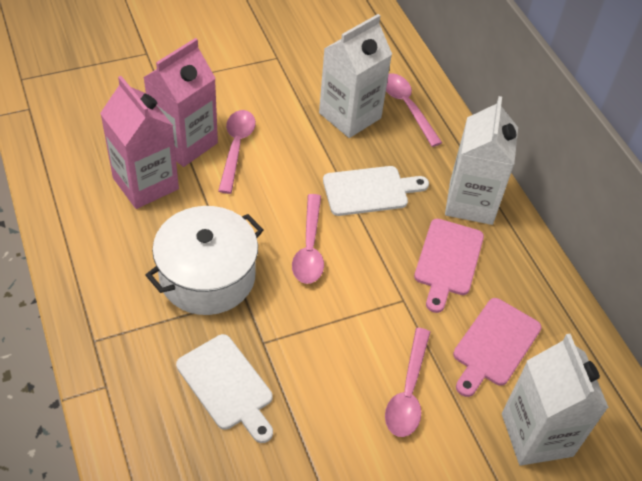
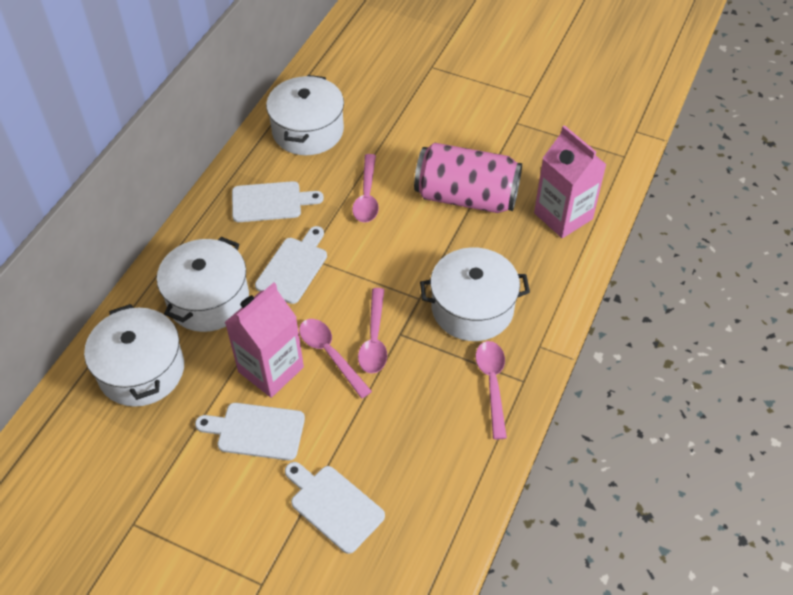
pink can: none = 0 -> [414,143,522,213] = 1
pink cutting board: [414,219,484,313] [453,298,541,397] = 2 -> none = 0
white carton: [319,14,392,138] [445,96,518,225] [502,334,609,466] = 3 -> none = 0
white cutting board: [176,334,273,443] [323,166,429,216] = 2 -> [195,403,305,460] [232,181,324,222] [255,226,327,304] [285,462,385,554] = 4
white pot: [146,206,263,315] = 1 -> [84,304,184,407] [157,237,249,332] [266,75,344,155] [420,247,530,341] = 4

